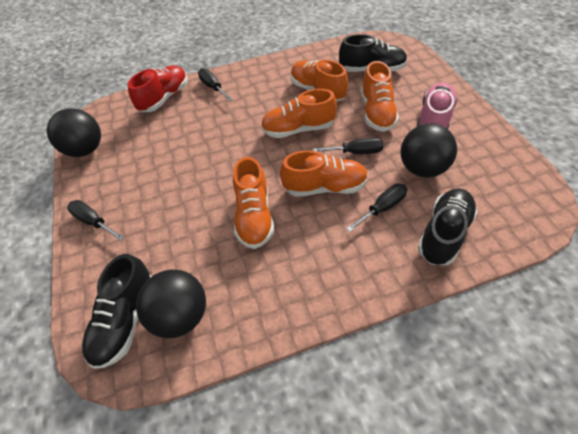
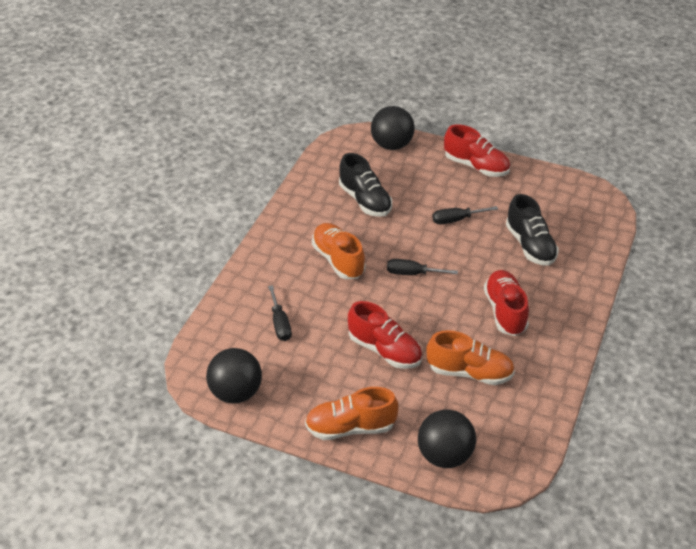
black screwdriver: [67,200,124,241] [198,68,233,101] [312,138,383,154] [346,183,407,232] = 4 -> [268,285,292,341] [387,259,458,275] [432,206,498,224] = 3
black shoe: [82,254,152,369] [339,34,407,72] [418,189,477,265] = 3 -> [339,153,392,217] [506,194,559,266] = 2
orange shoe: [233,157,274,249] [261,89,337,138] [280,150,368,197] [290,60,348,101] [361,61,399,132] = 5 -> [305,387,399,440] [312,223,366,279] [426,330,515,385] = 3
pink shoe: [417,83,457,129] = 1 -> none = 0
red shoe: [128,65,188,112] = 1 -> [348,301,422,369] [444,124,510,177] [484,270,529,336] = 3

